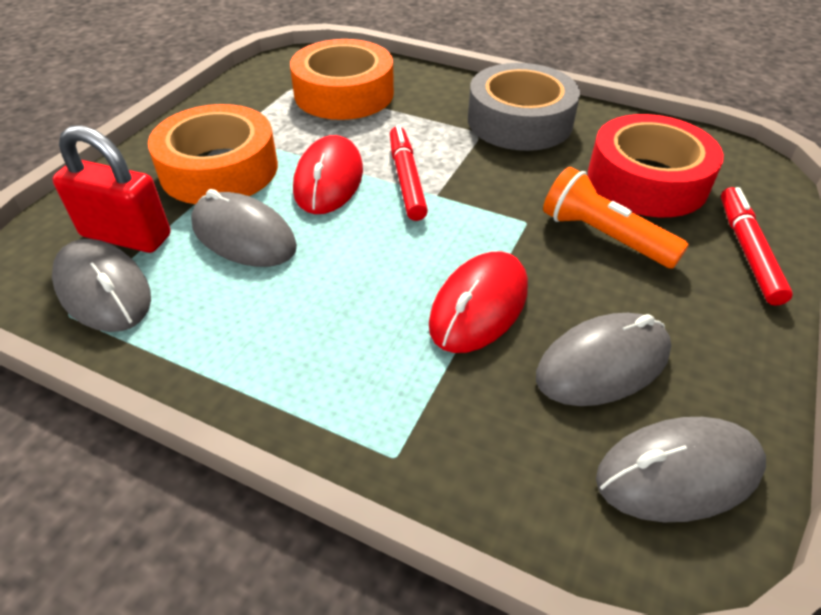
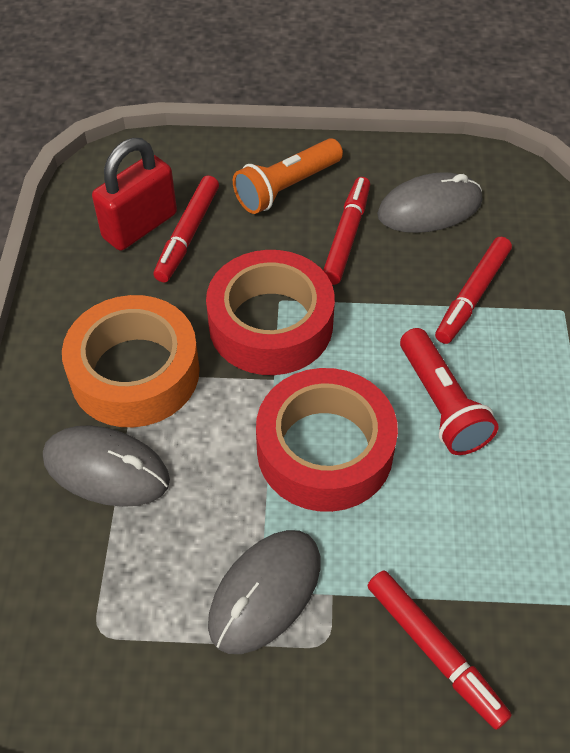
grey mouse: [52,239,151,332] [191,189,297,267] [536,313,671,406] [596,417,766,522] = 4 -> [43,425,170,507] [208,530,320,654] [377,172,482,233] = 3
grey tape: [468,63,580,151] = 1 -> none = 0
orange tape: [148,104,278,204] [290,39,394,120] = 2 -> [62,295,200,427] = 1
red flashlight: none = 0 -> [400,328,499,455] = 1
red marker: [390,125,428,221] [721,187,793,306] = 2 -> [154,176,219,282] [323,177,370,285] [367,570,512,730] [435,237,512,344] = 4
red mouse: [293,135,363,214] [429,251,528,353] = 2 -> none = 0
red tape: [588,114,724,217] = 1 -> [206,250,335,375] [256,368,398,512] = 2

